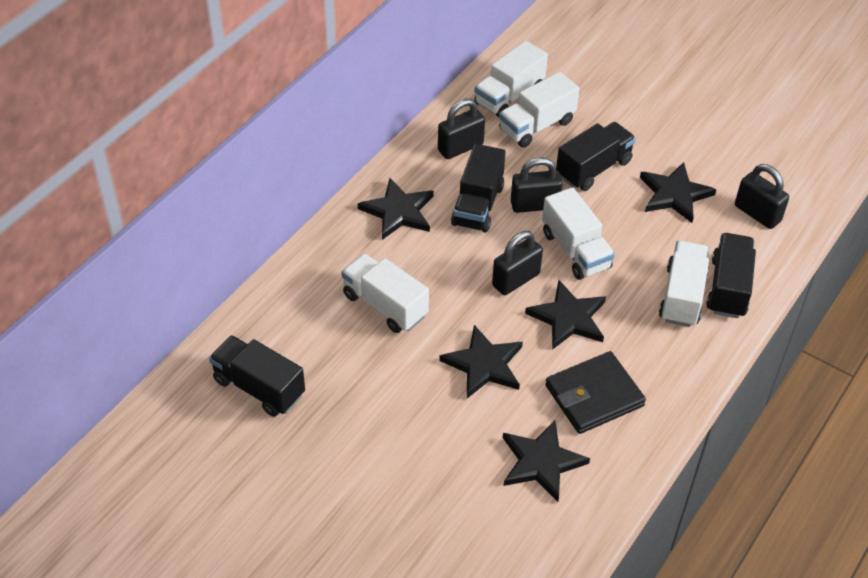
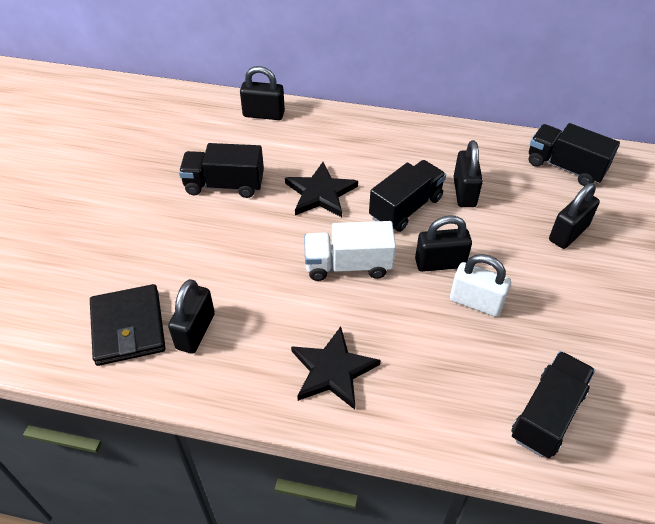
black padlock: [438,99,485,159] [492,231,543,295] [511,157,562,213] [735,164,789,229] = 4 -> [168,279,215,353] [240,66,285,120] [415,215,472,272] [454,140,483,207] [549,183,600,249] = 5
black star: [358,178,434,240] [439,325,523,398] [503,420,590,502] [525,280,606,350] [640,162,717,223] = 5 -> [285,162,358,217] [291,327,380,410] = 2
white padlock: none = 0 -> [450,254,511,317] = 1
white truck: [341,253,429,333] [474,41,548,118] [499,72,580,148] [542,187,615,280] [659,241,709,327] = 5 -> [304,221,396,281] = 1

